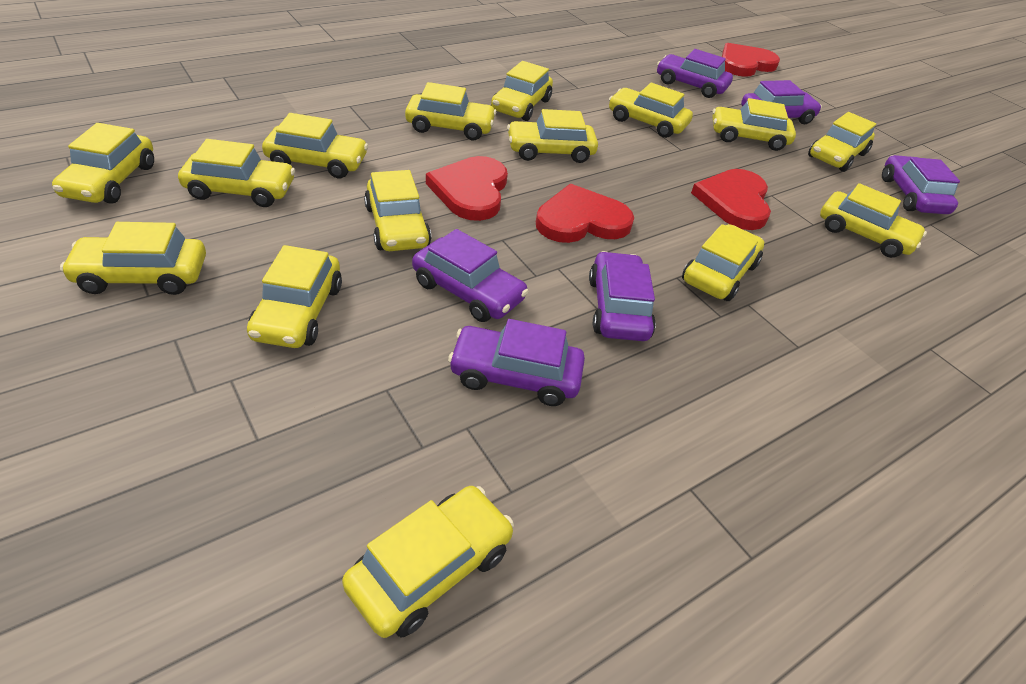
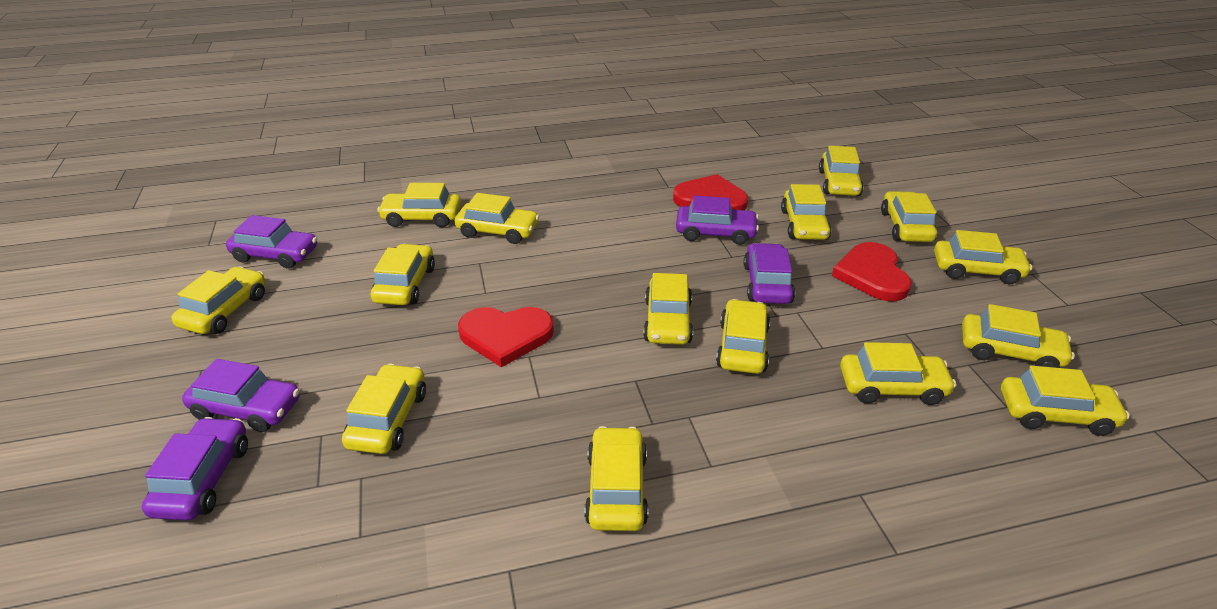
purple car: [412,229,529,322] [448,319,585,406] [589,251,656,341] [657,49,733,98] [741,80,822,124] [882,155,960,214] = 6 -> [142,417,248,521] [182,359,300,432] [226,215,317,269] [676,195,759,245] [744,243,795,304] = 5
red heart: [426,156,508,221] [536,184,634,243] [691,169,771,230] [722,43,780,77] = 4 -> [458,307,554,367] [673,174,748,210] [832,242,912,301] = 3

